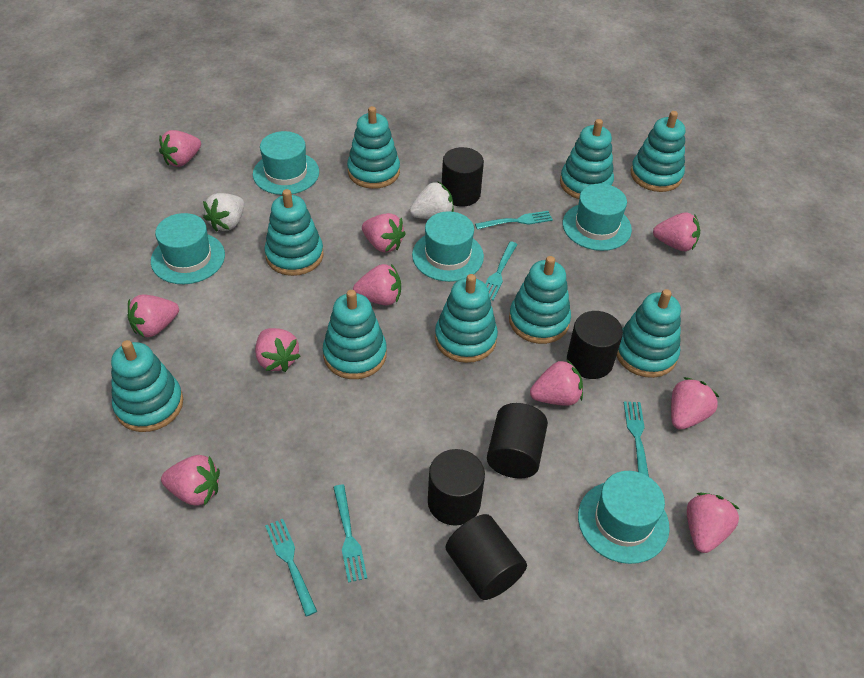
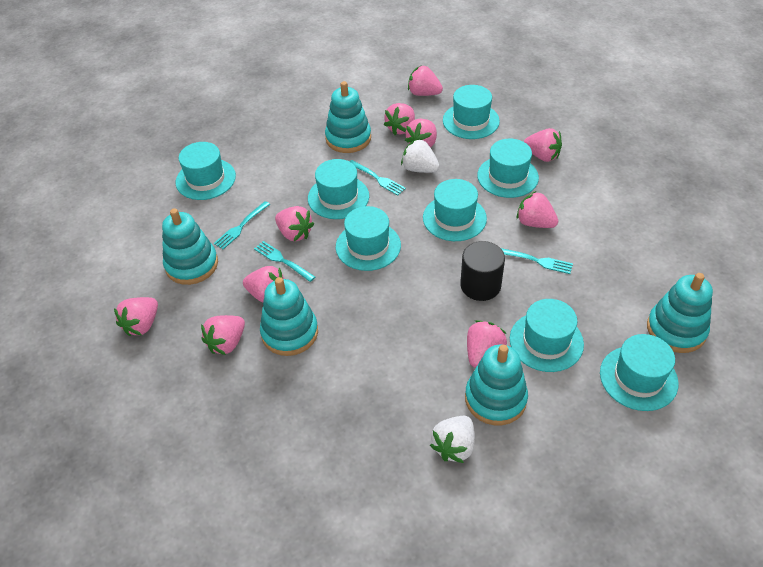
black cylinder: [428,449,485,526] [442,147,484,207] [446,514,527,600] [487,403,548,478] [567,311,623,379] = 5 -> [460,241,505,301] = 1
turquoise fork: [265,519,317,617] [333,484,367,583] [475,211,553,230] [485,241,518,301] [624,402,649,477] = 5 -> [214,201,270,249] [254,241,315,282] [349,160,406,195] [501,248,573,274] = 4
turquoise hat: [151,213,225,284] [253,131,319,195] [412,211,484,282] [563,184,632,251] [578,471,670,564] = 5 -> [176,142,236,200] [308,159,369,219] [336,206,401,271] [423,179,487,241] [443,85,500,139] [477,139,539,198] [510,299,584,372] [600,334,679,411] = 8
turquoise stacking toy: [111,340,183,432] [264,189,324,276] [323,290,387,379] [347,106,400,189] [435,274,498,363] [509,256,571,344] [560,119,614,199] [617,289,681,378] [631,111,685,192] = 9 -> [162,208,218,285] [260,277,318,356] [325,81,371,153] [465,344,528,425] [647,273,713,353] = 5

